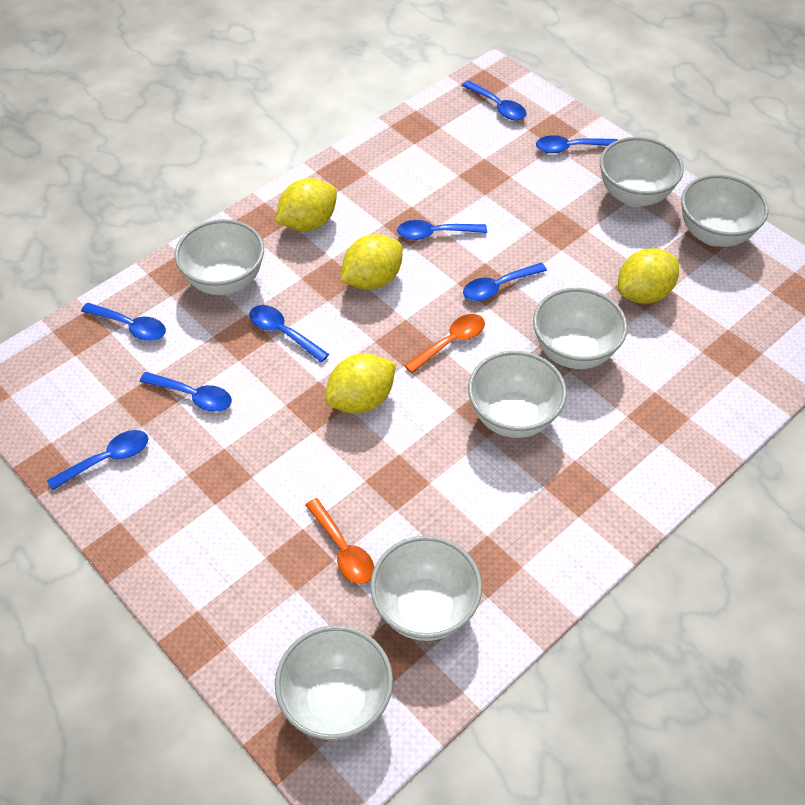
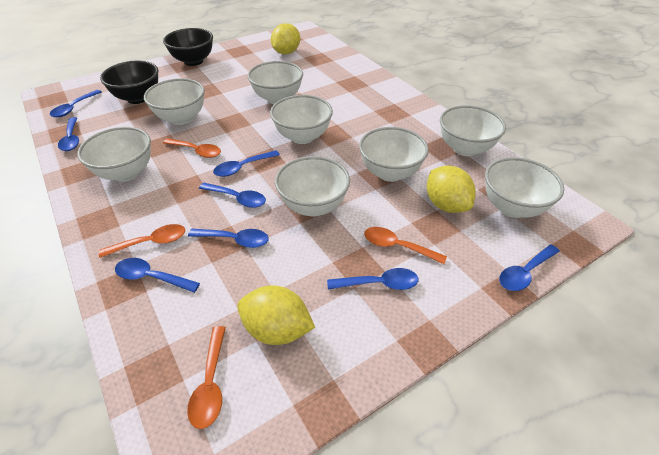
black bowl: none = 0 -> [100,61,159,104] [163,28,213,66] = 2
orange spoon: [305,498,374,584] [404,314,485,373] = 2 -> [99,224,185,258] [163,138,221,158] [187,326,226,429] [364,227,447,264] = 4
white bowl: [175,219,264,295] [275,625,393,740] [370,536,482,641] [468,351,567,438] [533,288,628,369] [600,137,684,207] [681,174,769,247] = 7 -> [77,127,151,182] [144,78,205,125] [248,61,303,104] [270,95,333,144] [275,156,350,216] [359,127,429,182] [440,105,506,156] [485,157,564,218] = 8
yellow lemon: [276,178,337,231] [325,353,396,414] [341,234,403,290] [618,248,679,304] = 4 -> [237,285,315,345] [271,23,300,54] [427,166,476,213] = 3

